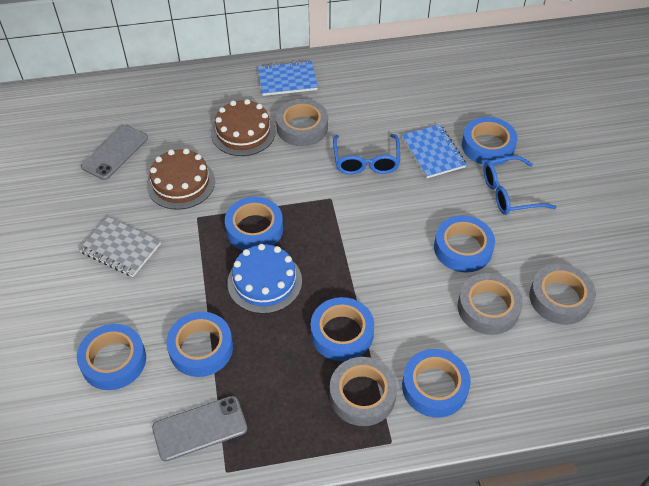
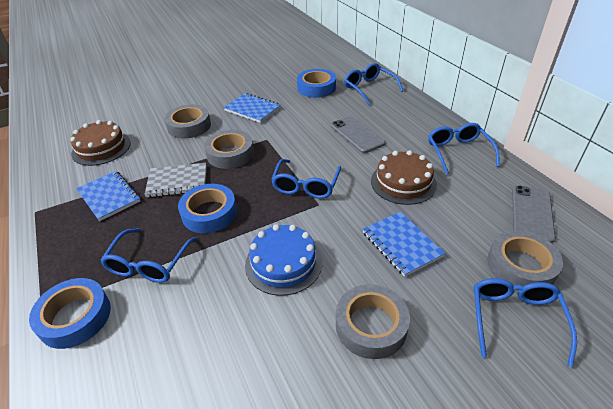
blue glasses: [333,134,400,174] [483,156,557,215] = 2 -> [100,228,196,283] [271,159,341,199] [344,63,403,105] [428,123,500,174] [474,278,577,367] = 5
blue notebook: [258,60,318,96] [402,124,467,178] = 2 -> [76,171,140,221] [224,93,281,123] [363,212,445,277] = 3
blue tape: [77,324,146,390] [166,312,233,377] [225,197,283,251] [311,297,374,361] [402,349,471,418] [434,216,495,273] [462,117,517,166] = 7 -> [29,278,111,349] [178,184,237,233] [297,69,336,98] = 3

